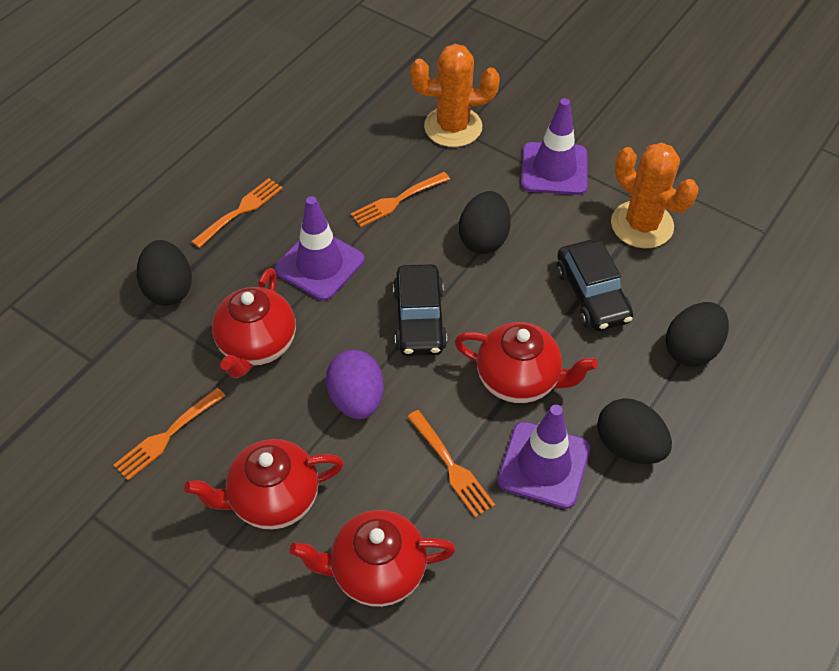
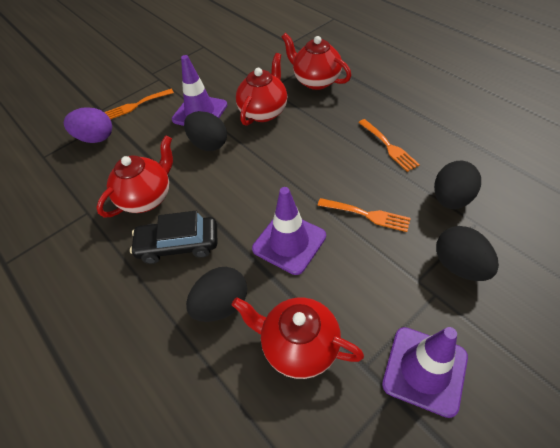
black car: [393,264,447,356] [557,240,633,331] = 2 -> [130,211,217,264] = 1
orange cactus: [410,44,500,147] [611,143,698,248] = 2 -> none = 0
orange fork: [114,388,225,480] [191,178,283,248] [351,172,450,227] [407,410,495,518] = 4 -> [104,89,174,119] [317,198,411,232] [358,119,420,172] = 3

